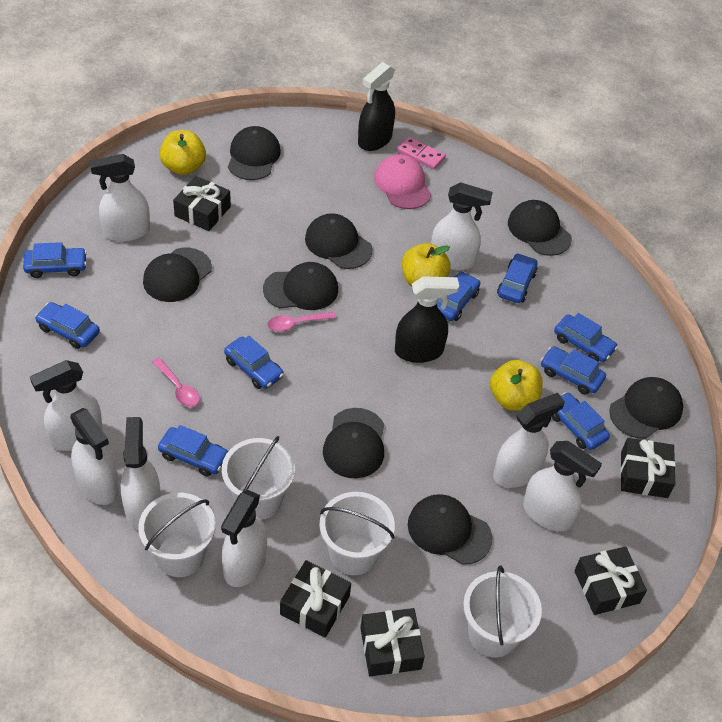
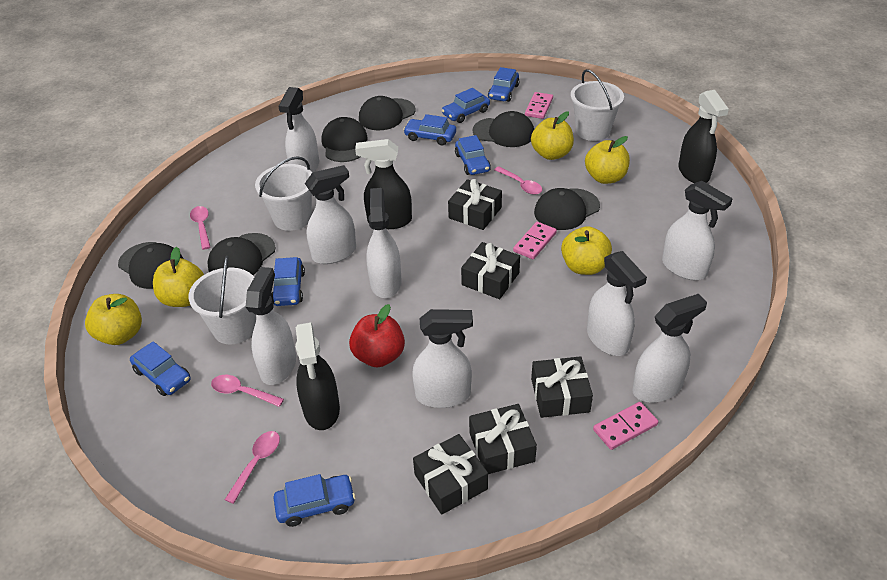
black cap: [143,248,212,302] [228,126,281,180] [263,262,338,310] [305,213,373,269] [323,408,384,478] [408,494,492,565] [508,200,572,256] [609,377,683,439] = 8 -> [118,242,183,289] [207,233,276,275] [321,117,368,162] [359,96,415,130] [473,111,534,147] [534,188,600,230] = 6
black spray bottle: [358,62,395,151] [395,276,459,363] = 2 -> [295,322,340,430] [355,139,412,229] [678,90,729,183] = 3
blue car: [23,242,87,278] [35,302,100,349] [158,425,228,476] [224,336,284,389] [437,271,480,321] [497,253,538,303] [541,346,606,395] [551,392,610,450] [554,313,618,362] = 9 -> [130,341,191,396] [272,257,305,306] [273,474,355,527] [403,114,456,146] [442,88,490,123] [455,135,491,175] [488,67,520,102] = 7
pink cap: [374,154,431,209] = 1 -> none = 0
pink domino: [397,137,446,169] = 1 -> [513,222,557,259] [525,92,553,119] [593,402,658,450] = 3
pink spoon: [152,358,200,407] [267,312,336,332] = 2 -> [190,206,210,250] [211,375,284,407] [225,431,280,504] [494,166,542,195] = 4
red apple: none = 0 -> [349,304,405,367] = 1
white bucket: [138,493,216,577] [222,436,295,520] [319,492,395,575] [463,565,542,658] = 4 -> [189,256,256,344] [255,156,312,231] [570,69,624,141] = 3
yellow apple: [160,130,206,175] [402,243,451,286] [490,360,543,411] = 3 -> [85,294,142,345] [153,247,204,307] [531,111,574,160] [561,226,612,275] [585,136,630,184] = 5

